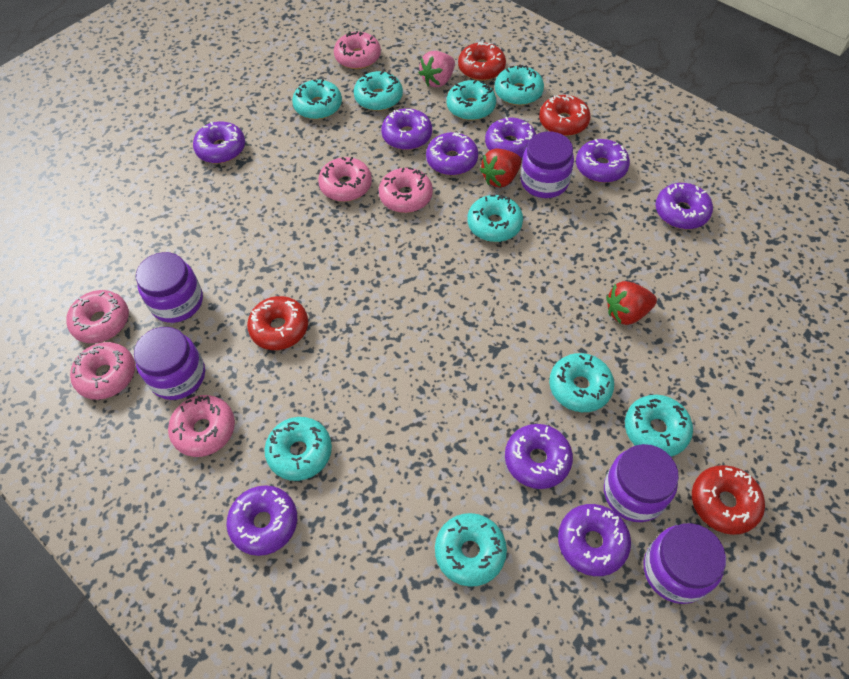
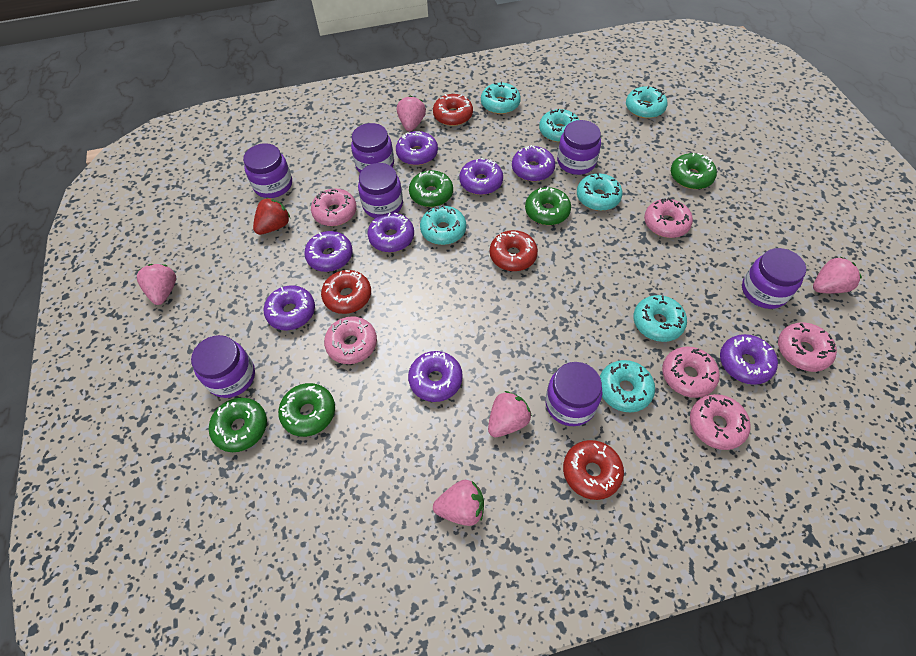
green donut: none = 0 -> [209,398,267,452] [278,383,335,437] [409,170,453,207] [525,187,571,225] [671,153,717,189] = 5
pink strawberry: [419,51,455,87] = 1 -> [137,264,176,305] [397,96,426,131] [433,480,484,526] [488,391,532,437] [813,256,862,293] = 5
purple donut: [193,122,245,163] [226,485,297,556] [381,108,432,150] [426,132,478,175] [485,117,536,158] [505,424,573,489] [558,504,631,576] [576,139,630,183] [655,183,713,229] = 9 -> [264,285,315,330] [304,231,353,272] [368,213,414,252] [396,131,438,165] [408,351,463,402] [459,158,503,195] [512,145,555,181] [720,334,778,385] = 8
purple jar: [134,327,205,400] [136,252,203,323] [520,131,574,198] [604,444,679,522] [644,523,726,604] = 5 -> [191,335,255,398] [243,143,292,198] [351,123,394,173] [358,163,403,218] [545,362,602,426] [557,120,601,175] [742,248,806,309] = 7
red strawberry: [480,149,521,188] [606,281,657,325] = 2 -> [253,198,290,235] = 1
turquoise donut: [265,417,332,481] [292,79,342,120] [354,71,403,111] [435,513,507,587] [447,80,496,120] [467,195,523,242] [495,65,544,105] [549,353,614,412] [625,395,693,457] = 9 -> [420,205,466,245] [481,81,521,114] [539,109,579,142] [577,173,623,211] [600,360,655,412] [626,86,667,119] [633,295,687,342] = 7

